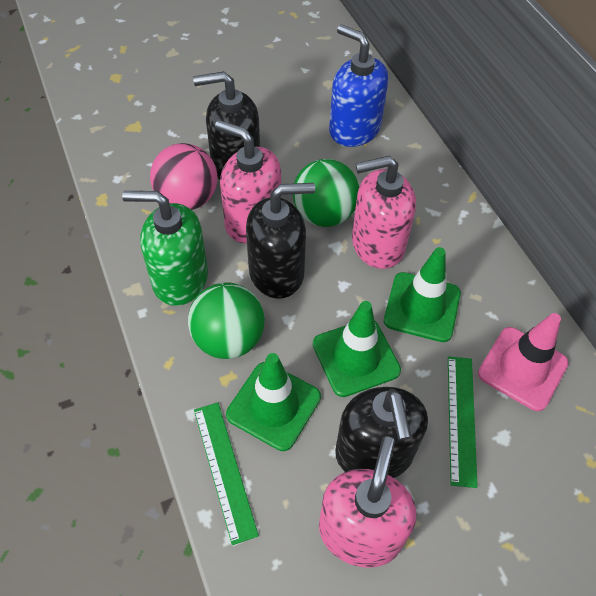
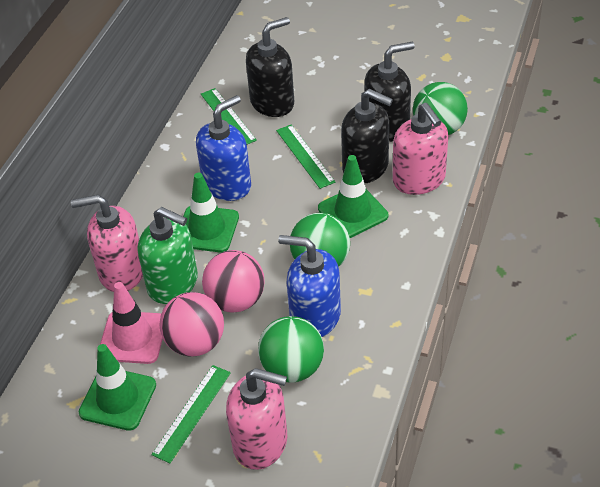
blue soap dispenser: [329,24,388,147] = 1 -> [196,95,251,201] [278,235,341,337] = 2
green ball: [188,282,265,359] [293,159,359,227] = 2 -> [258,316,324,383] [290,213,350,267] [413,82,468,135] = 3
green ruler: [194,402,259,545] [448,356,478,488] = 2 -> [152,365,231,463] [201,88,257,144] [276,124,335,189] = 3
pink ball: [150,143,218,210] = 1 -> [159,292,224,357] [202,250,265,313] = 2

